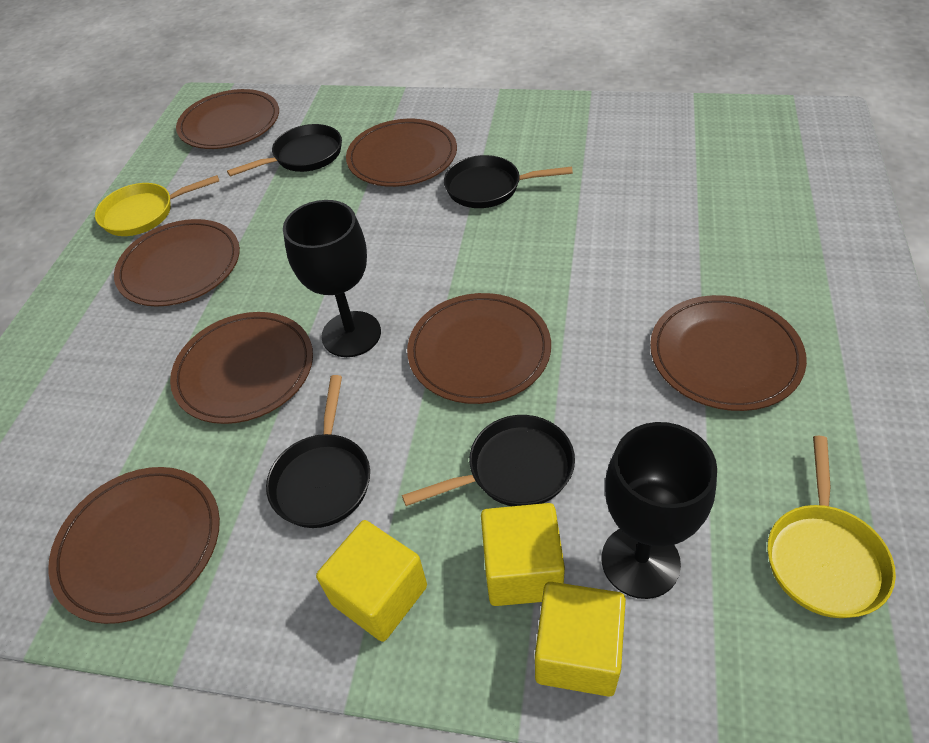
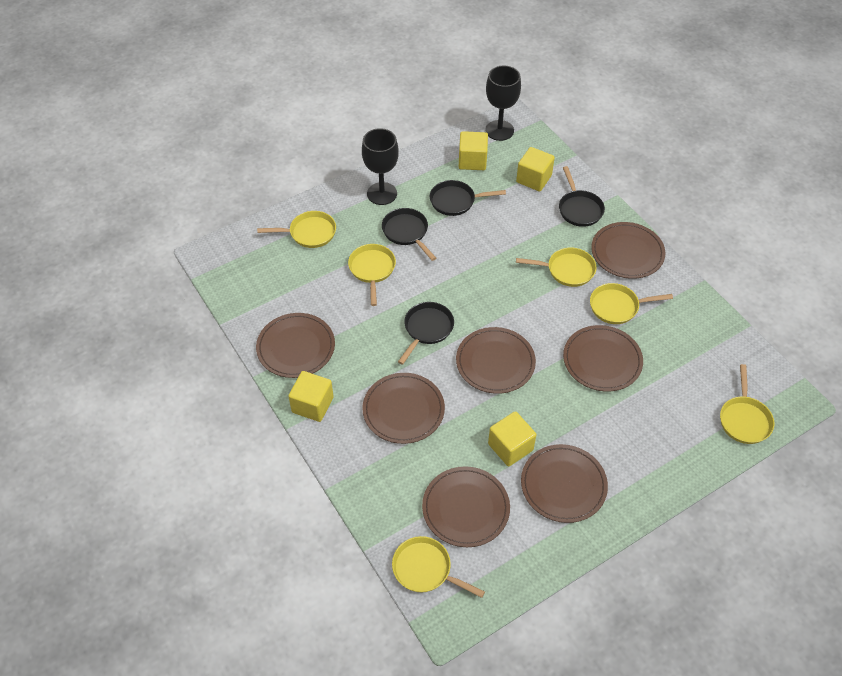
yellow cube: [316,520,427,642] [481,503,565,606] [535,582,626,697] = 3 -> [288,371,334,422] [459,131,488,170] [488,411,536,466] [516,147,555,191] = 4
yellow pan: [95,175,219,236] [767,436,896,618] = 2 -> [257,211,336,248] [348,244,396,306] [392,536,485,598] [516,247,597,287] [590,283,673,324] [720,364,774,444] = 6

